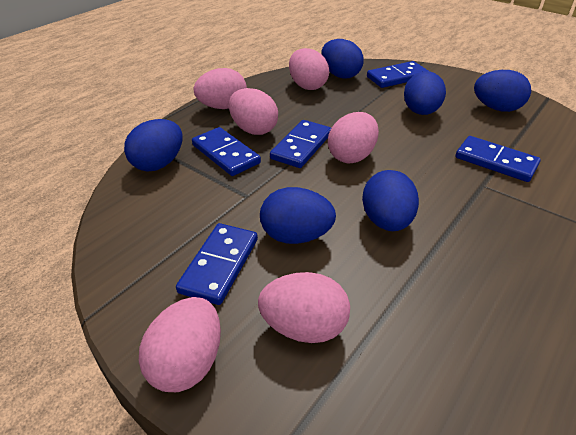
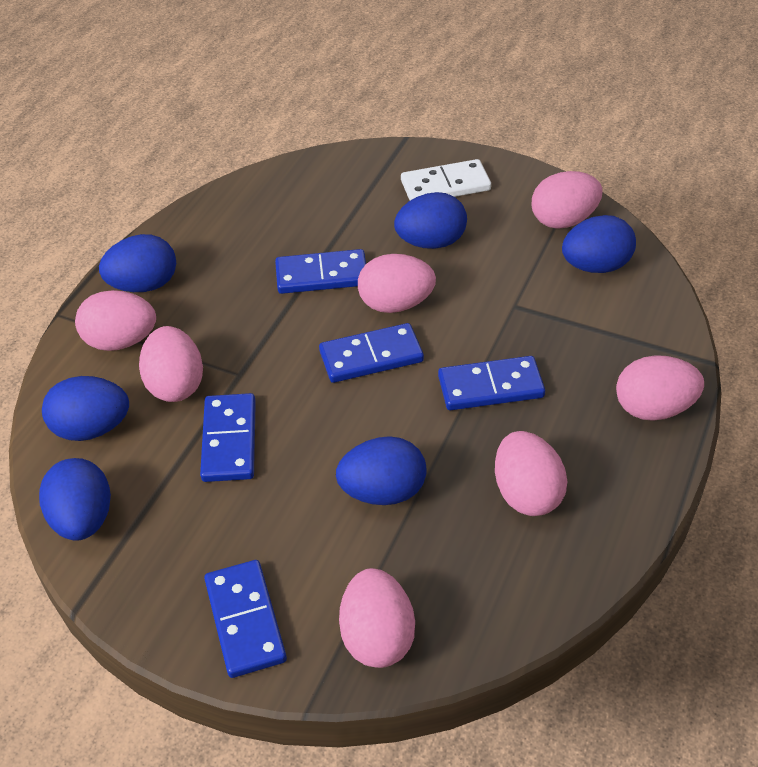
pink egg: [139,297,221,392] [194,68,247,109] [229,88,278,135] [258,272,350,343] [289,48,329,90] [328,112,379,163] = 6 -> [75,290,156,351] [139,326,203,402] [339,568,415,668] [358,254,436,313] [495,431,567,516] [532,171,603,229] [616,355,704,421] = 7
white domino: none = 0 -> [401,159,491,200] = 1

